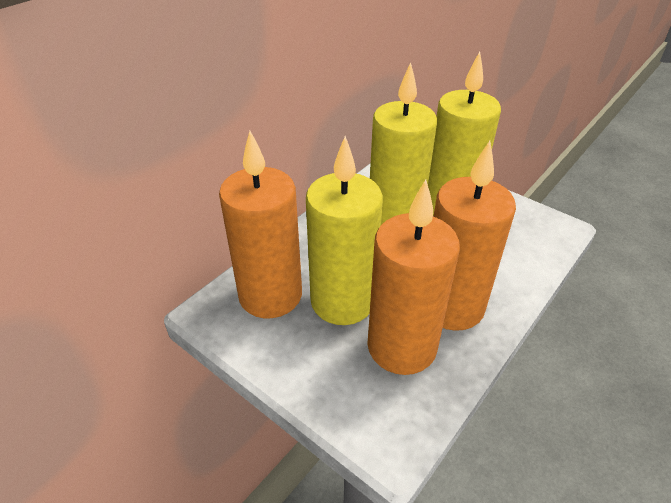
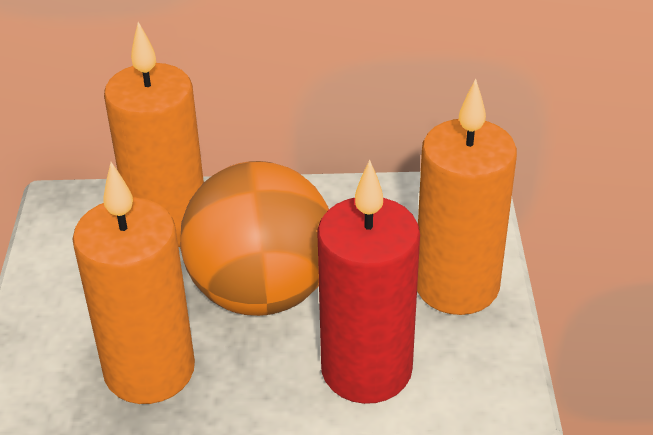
orange ball: none = 0 -> [180,161,329,316] = 1
red candle: none = 0 -> [317,160,420,404] = 1
yellow candle: [306,136,383,325] [370,63,437,225] [428,52,501,216] = 3 -> none = 0

